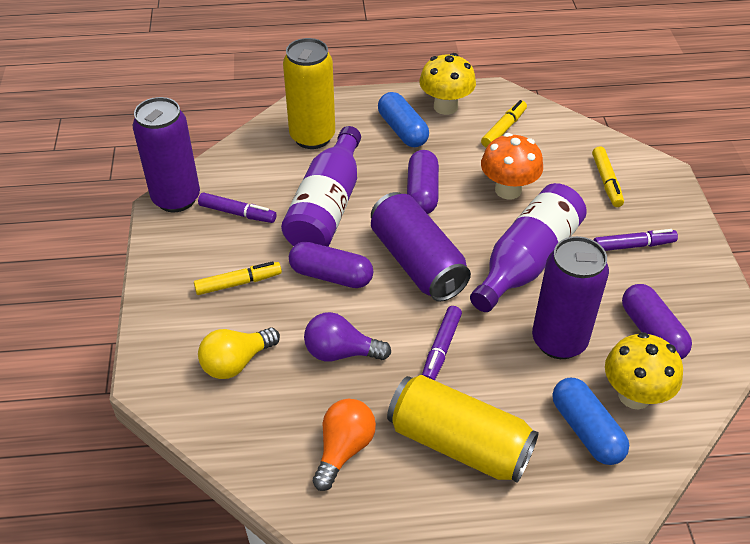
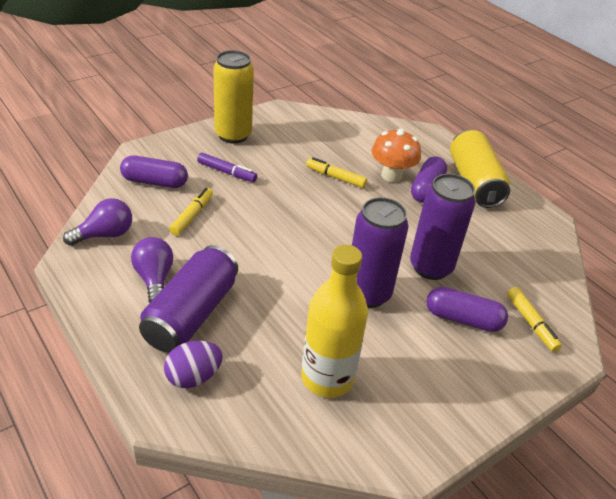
blue capsule: [378,92,429,147] [553,378,629,465] = 2 -> none = 0
orange light bulb: [313,399,376,491] = 1 -> none = 0
purple bottle: [281,126,361,247] [470,183,587,312] = 2 -> none = 0
purple egg: none = 0 -> [164,341,223,388] = 1
purple light bulb: [304,312,391,362] = 1 -> [63,198,132,246] [131,237,173,303] = 2
purple marker: [198,193,276,223] [422,306,462,380] [594,229,678,251] = 3 -> [197,153,257,182] = 1
yellow bottle: none = 0 -> [301,245,368,398] = 1
yellow light bulb: [198,327,280,379] = 1 -> none = 0
yellow mushroom: [419,53,476,115] [605,332,683,409] = 2 -> none = 0

